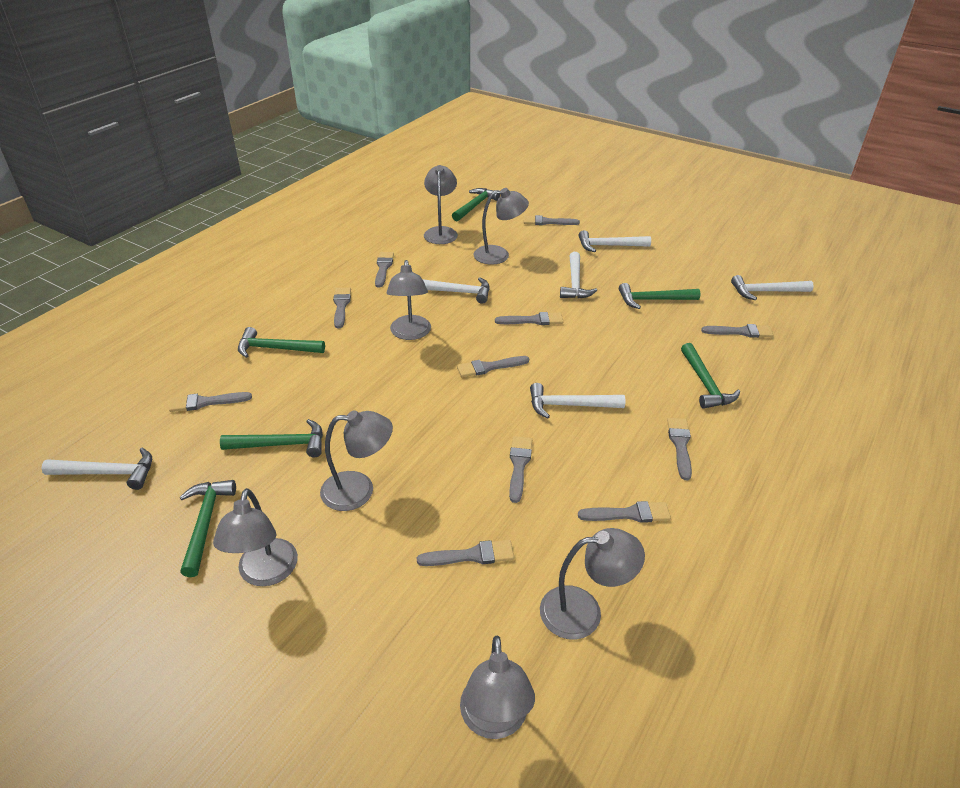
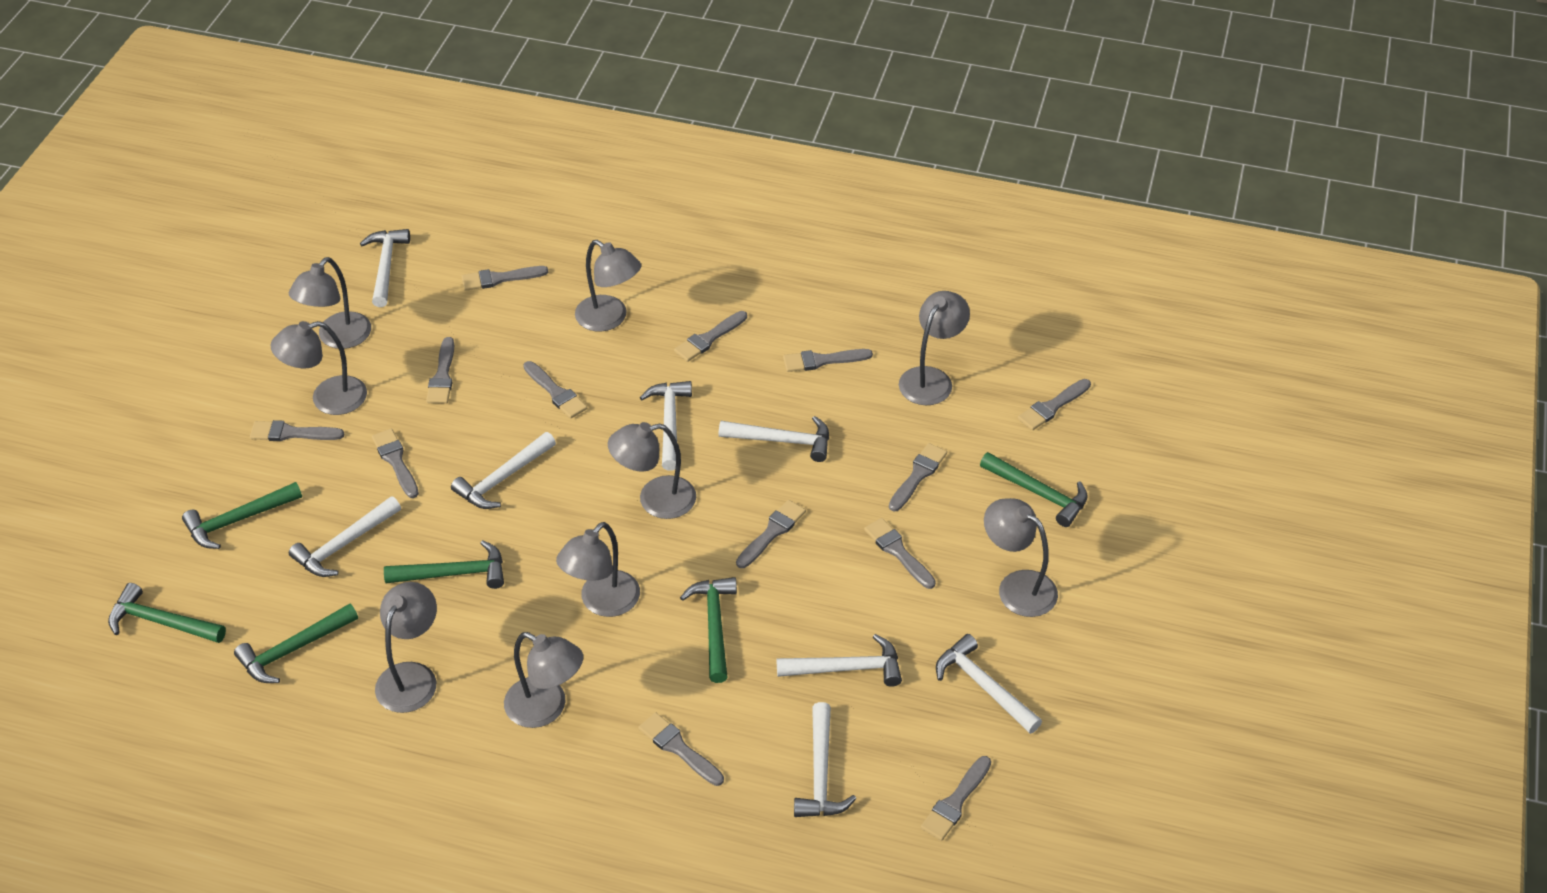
grey brush: [169,392,252,412] [333,287,351,328] [375,252,394,288] [417,540,514,566] [457,356,529,377] [495,312,563,325] [509,436,532,503] [524,215,580,225] [578,501,671,523] [667,418,692,480] [701,324,773,338] = 11 -> [250,420,344,441] [372,429,419,498] [426,337,454,403] [461,266,548,291] [523,361,587,419] [638,712,724,786] [674,311,747,362] [736,500,806,568] [783,349,873,372] [864,518,936,589] [889,443,947,512] [921,756,991,841] [1018,379,1091,430] = 13
grey lamp: [213,488,298,586] [320,410,393,511] [386,260,431,340] [424,165,458,244] [460,636,535,739] [473,188,529,265] [540,528,645,640] = 7 -> [270,321,367,415] [289,257,371,349] [375,582,437,713] [504,632,583,728] [556,522,640,617] [575,240,641,331] [608,422,696,519] [899,291,970,405] [984,498,1058,617] = 9
white hammer: [41,448,152,490] [423,277,490,304] [530,383,625,418] [560,252,597,299] [579,230,651,252] [731,275,814,301] = 6 -> [289,496,401,577] [360,229,410,307] [451,432,556,509] [640,381,692,471] [719,416,829,462] [777,634,902,687] [794,702,856,817] [936,634,1042,734] = 8

